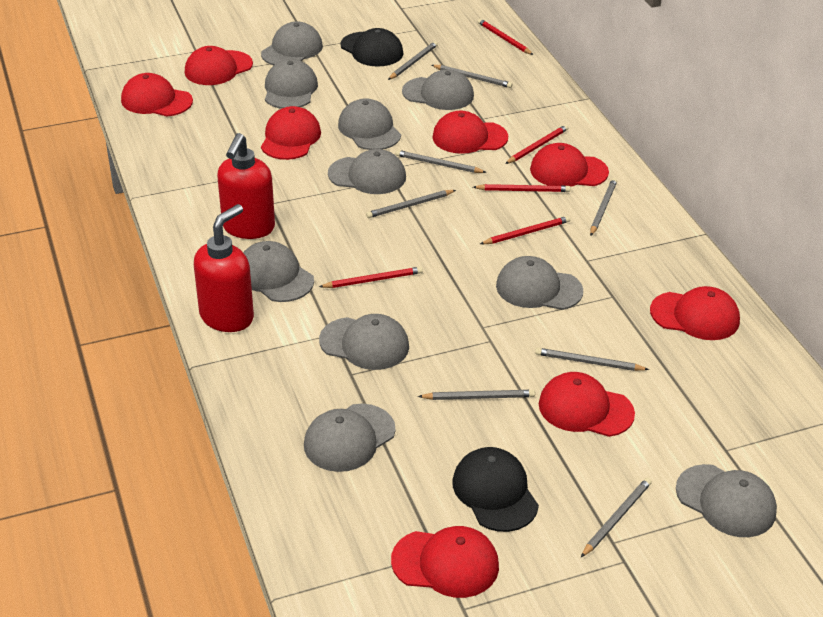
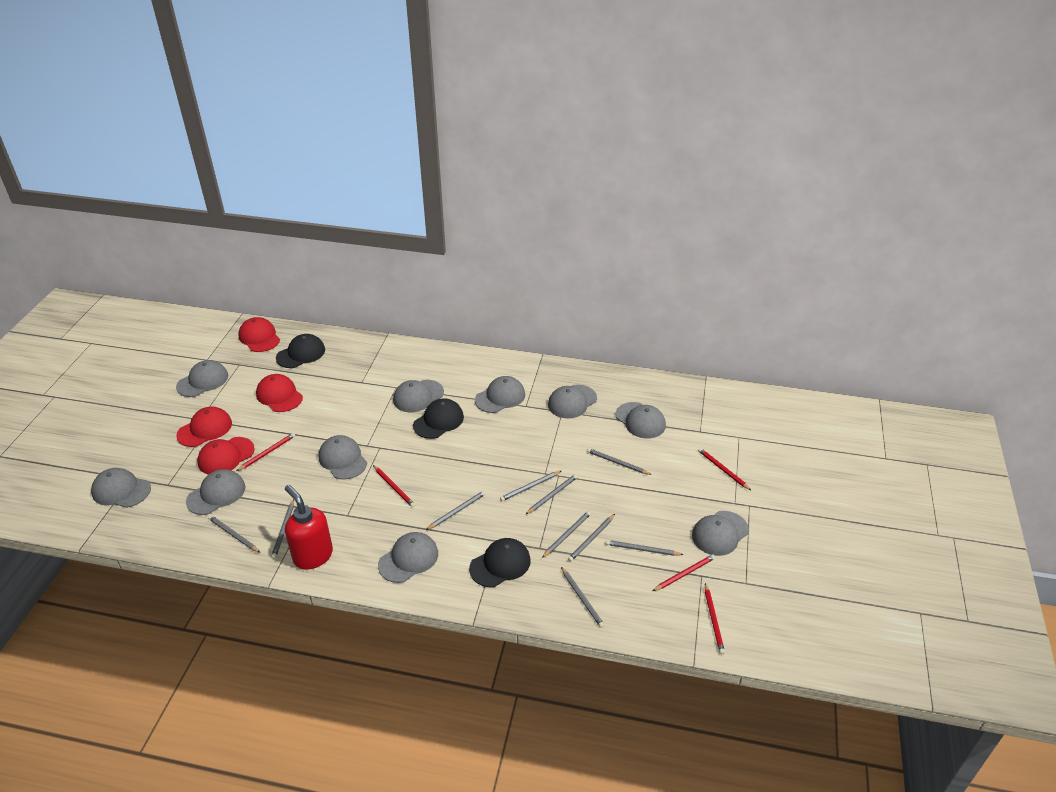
black cap: [340,28,403,67] [453,447,539,532] = 2 -> [276,334,325,368] [413,398,464,439] [469,538,531,587] = 3
grey pencil: [366,190,456,218] [388,41,438,80] [395,150,487,173] [418,390,535,400] [432,65,513,88] [535,348,649,371] [581,478,652,557] [590,178,617,236] = 8 -> [208,515,260,553] [271,499,294,559] [426,491,486,530] [500,471,561,501] [525,474,578,515] [542,511,591,558] [561,567,604,628] [568,514,615,562] [587,448,652,475] [606,540,683,556] = 10
red cap: [121,73,193,117] [185,46,253,85] [261,106,321,160] [391,526,499,598] [432,110,508,154] [530,143,609,187] [539,372,635,437] [650,286,740,340] = 8 -> [176,407,232,447] [197,437,255,475] [239,317,280,352] [256,374,303,412] = 4
red soap dispenser: [194,204,254,332] [217,133,275,239] = 2 -> [285,485,333,570] = 1

